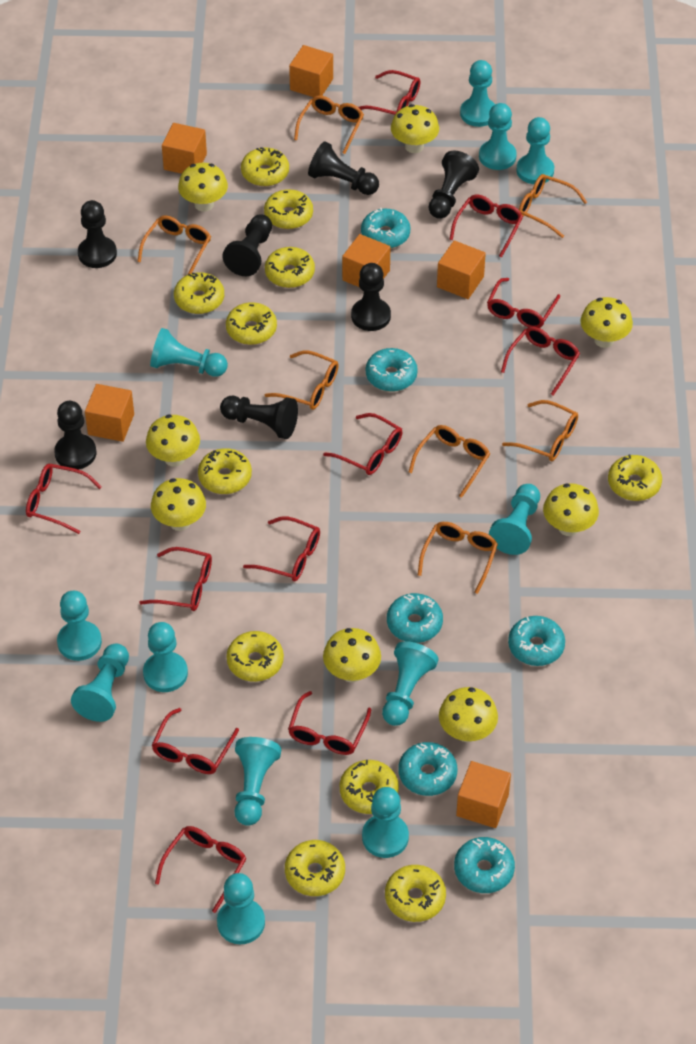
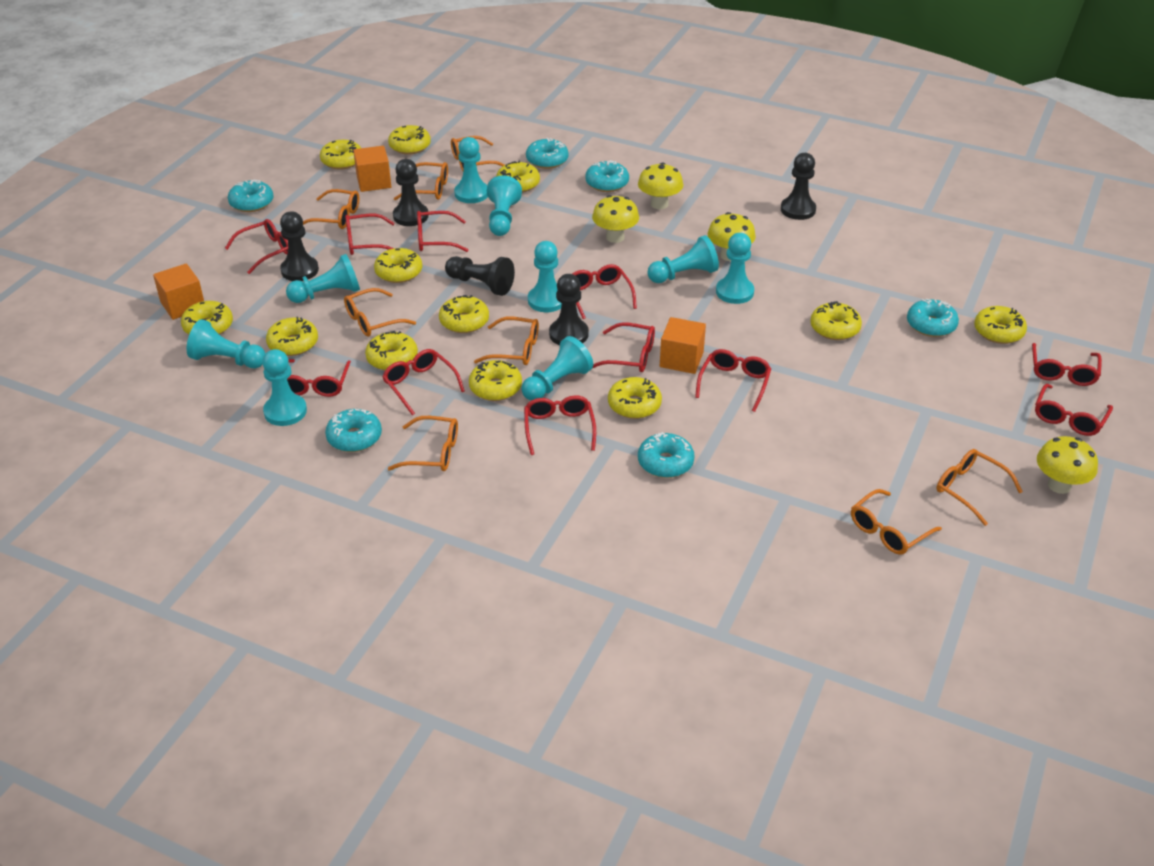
black pawn: [54,401,96,470] [78,200,117,268] [220,396,298,439] [223,214,272,276] [308,141,379,195] [351,263,391,331] [429,151,479,219] = 7 -> [280,211,319,281] [393,159,429,226] [445,256,515,296] [549,274,589,345] [781,153,816,220] = 5
orange cube: [85,384,134,442] [162,123,207,174] [289,45,333,97] [342,234,390,287] [437,240,486,299] [456,761,511,828] = 6 -> [153,263,204,320] [353,146,391,192] [660,317,706,374] = 3
orange glasses: [137,215,211,275] [265,350,339,410] [294,95,364,154] [409,425,490,498] [418,522,498,594] [502,400,578,461] [519,174,587,238] = 7 -> [303,189,359,229] [344,288,416,337] [387,416,458,471] [393,162,448,200] [451,136,505,171] [474,317,539,365] [851,489,942,555] [936,449,1023,526] = 8
turquoise pawn: [57,591,102,661] [71,644,129,722] [143,622,188,692] [150,328,228,377] [217,873,265,944] [234,737,281,826] [362,787,409,858] [382,641,438,726] [460,60,495,127] [479,103,517,170] [489,484,540,555] [517,117,554,184] = 12 -> [187,319,266,368] [262,349,307,426] [286,254,360,303] [454,137,488,203] [487,175,522,236] [521,336,593,401] [528,241,562,312] [647,235,719,283] [716,233,754,304] = 9
yellow donut: [174,272,224,314] [198,448,252,494] [226,302,277,345] [226,631,284,682] [241,147,289,186] [264,189,313,229] [265,247,315,288] [285,840,345,896] [340,760,399,814] [385,865,446,922] [608,455,662,501] = 11 -> [181,301,233,335] [266,317,318,356] [320,140,361,170] [365,331,418,371] [374,248,422,283] [388,125,431,155] [439,295,489,333] [469,360,522,401] [496,161,540,193] [608,377,662,419] [810,301,862,340] [974,306,1027,344] = 12
yellow mushroom: [146,414,200,467] [151,478,206,531] [178,163,228,212] [323,628,381,683] [391,104,439,153] [439,687,498,742] [543,483,599,536] [580,297,633,348] = 8 -> [592,195,639,243] [638,162,683,209] [707,212,756,261] [1037,436,1098,494] = 4

